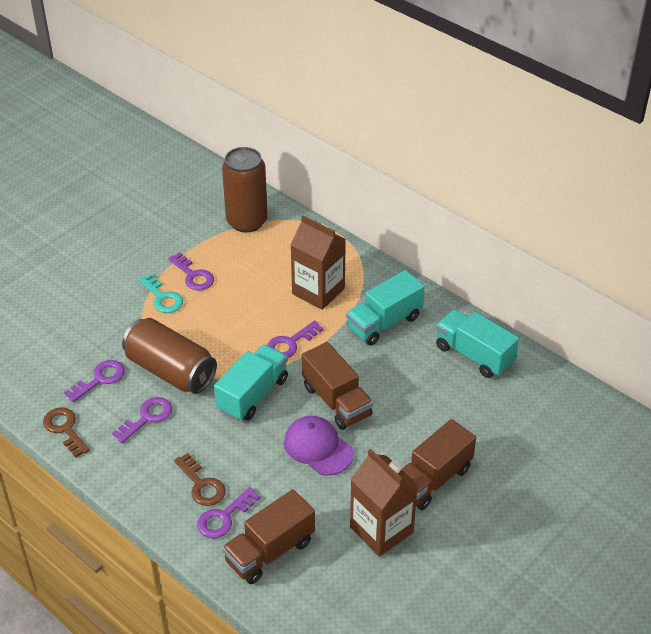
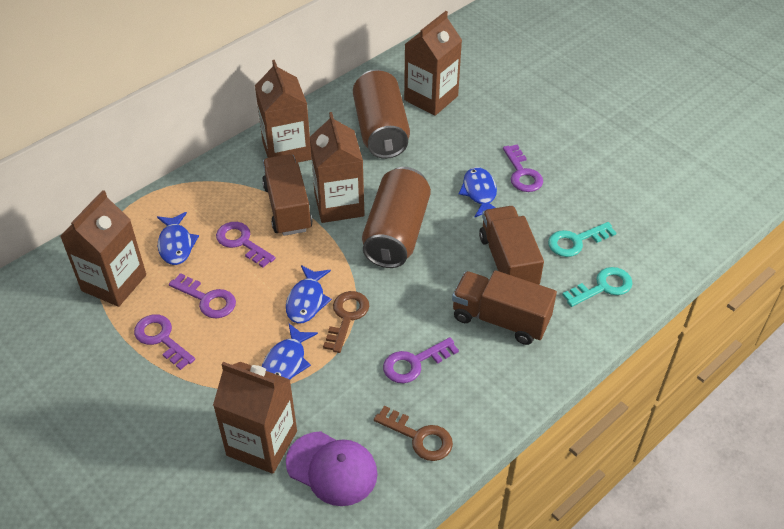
blue fish: none = 0 -> [157,212,199,265] [262,323,318,379] [286,265,332,324] [459,167,497,218] = 4
brown carton: [290,215,346,310] [350,448,418,557] = 2 -> [60,190,146,307] [213,362,297,474] [255,60,311,163] [310,112,365,223] [404,11,462,116] = 5
turquoise key: [138,273,183,313] = 1 -> [548,222,616,257] [562,267,633,307] = 2
turquoise truck: [214,344,288,421] [346,270,425,345] [436,309,519,378] = 3 -> none = 0

